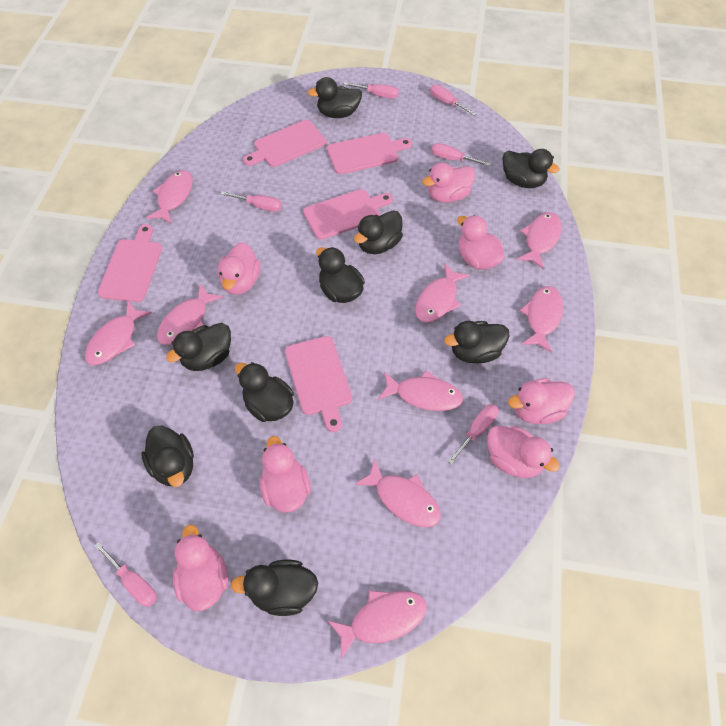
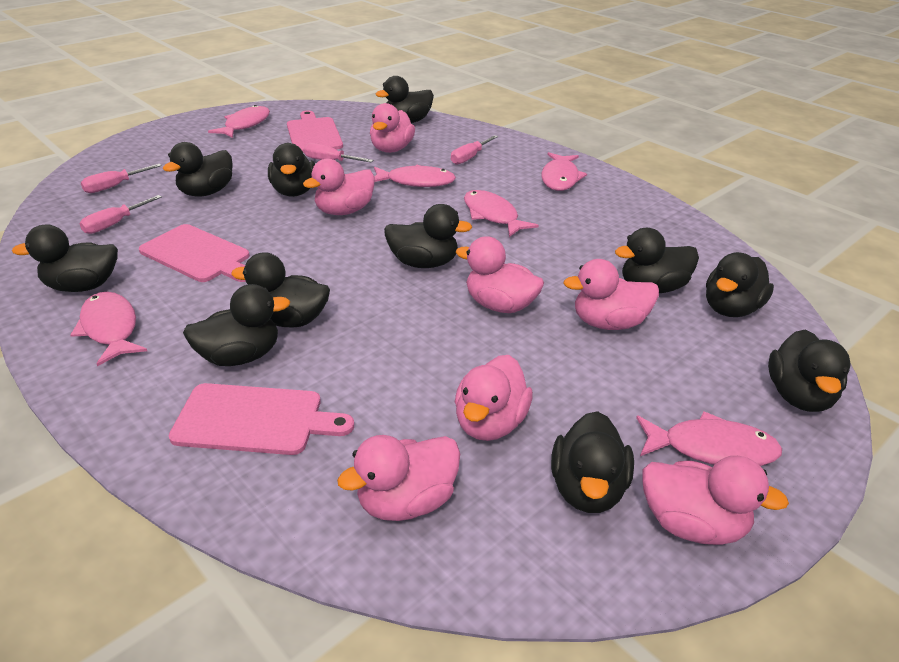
black duck: [141,425,194,487] [166,323,231,371] [231,559,318,616] [235,362,294,422] [308,77,362,118] [316,247,365,303] [354,210,403,254] [444,321,509,363] [502,149,560,188] = 9 -> [12,225,118,292] [163,142,233,197] [183,284,290,366] [231,252,330,328] [268,143,315,197] [376,76,434,123] [384,204,472,268] [551,411,634,513] [615,228,699,293] [706,252,774,317] [768,330,851,412] = 11
pink cutting board: [98,224,162,302] [243,120,326,167] [285,336,352,432] [303,189,393,240] [327,133,412,174] = 5 -> [139,224,250,282] [169,383,354,455] [287,111,343,153] = 3
pink fish: [85,301,152,365] [146,170,193,224] [157,284,223,345] [328,590,427,659] [354,458,441,527] [378,370,463,411] [415,263,470,323] [517,212,562,269] [520,286,563,353] = 9 -> [70,292,147,366] [208,105,270,138] [374,165,456,187] [464,190,539,237] [541,152,587,191] [636,411,782,466] = 6
pink screwdriver: [94,542,157,607] [221,191,282,212] [343,82,399,99] [430,84,476,116] [431,143,491,166] [447,404,499,465] = 6 -> [80,195,161,234] [81,164,162,193] [304,143,374,163] [451,135,498,165] = 4

